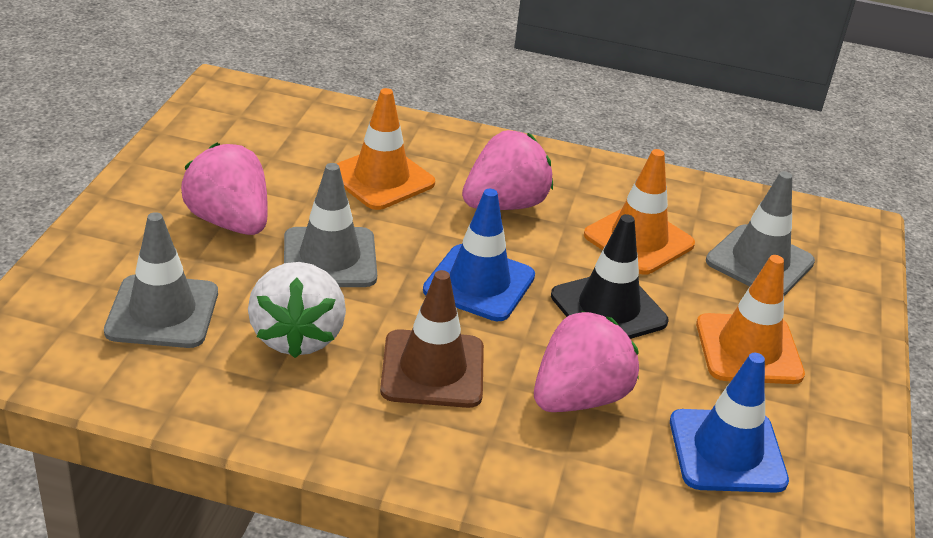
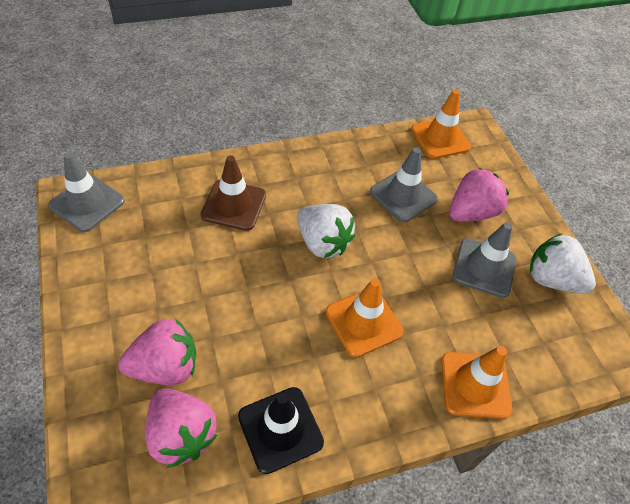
blue traffic cone: [423,189,535,321] [670,353,789,493] = 2 -> none = 0
white strawberry: [248,262,346,358] = 1 -> [297,204,355,258] [530,233,596,294] = 2

